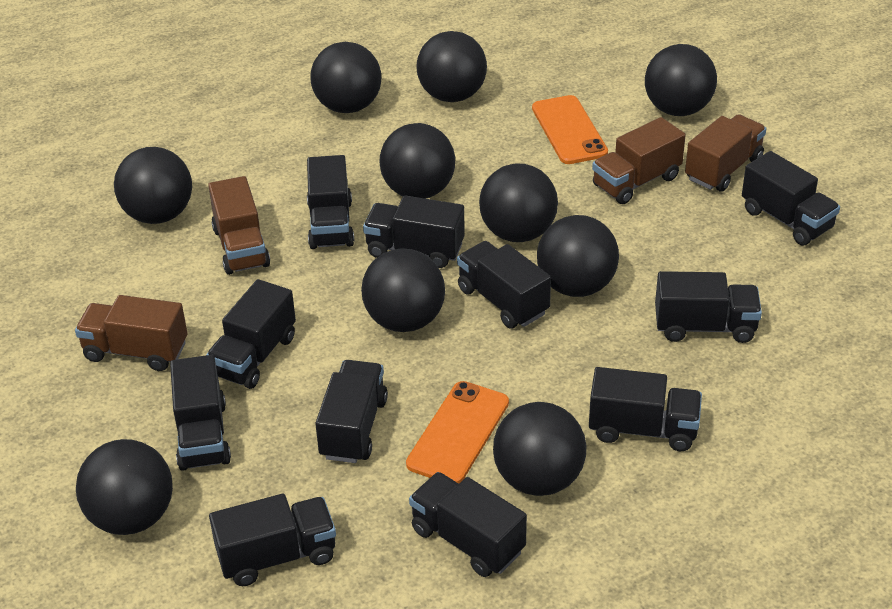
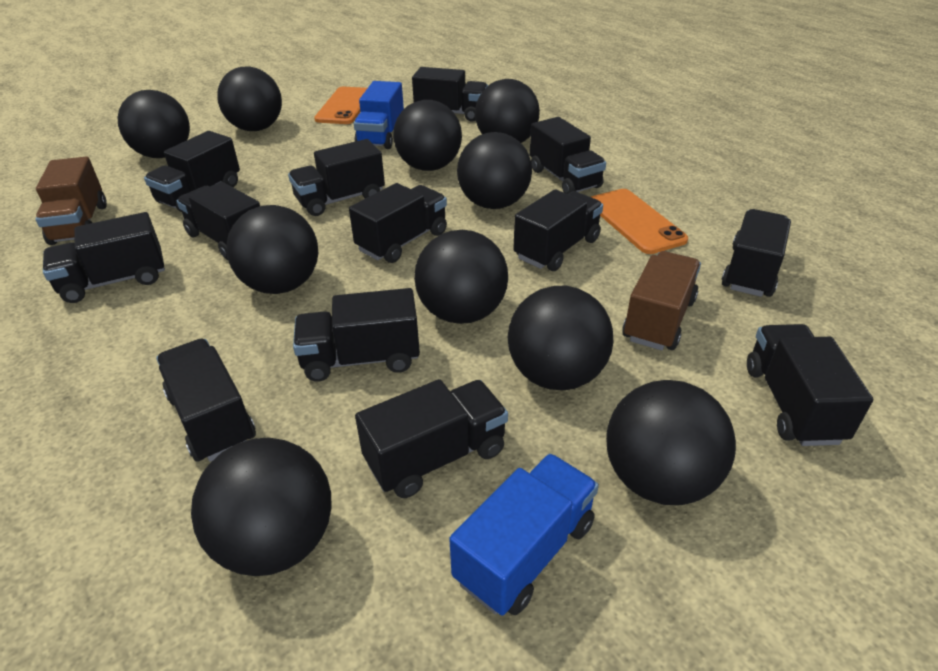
black truck: [170,355,231,471] [206,279,296,389] [209,494,336,586] [307,155,354,249] [315,360,388,463] [363,195,465,268] [409,472,527,577] [457,241,551,329] [589,367,702,451] [655,271,762,343] [742,151,840,245] = 11 -> [43,212,165,303] [144,131,240,212] [156,339,256,462] [177,182,260,260] [288,139,385,216] [293,288,420,382] [349,183,447,263] [355,379,508,498] [412,67,488,122] [513,190,603,271] [530,117,606,194] [721,209,791,297] [747,324,873,446] = 13
blue truck: none = 0 -> [354,81,404,149] [449,454,599,616] = 2
brown truck: [75,295,187,371] [208,176,270,275] [592,117,686,204] [685,114,766,192] = 4 -> [35,156,107,245] [622,251,701,350] = 2

